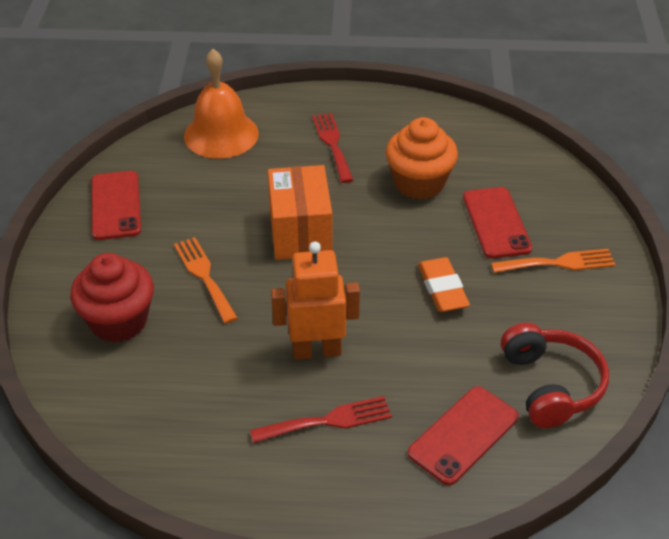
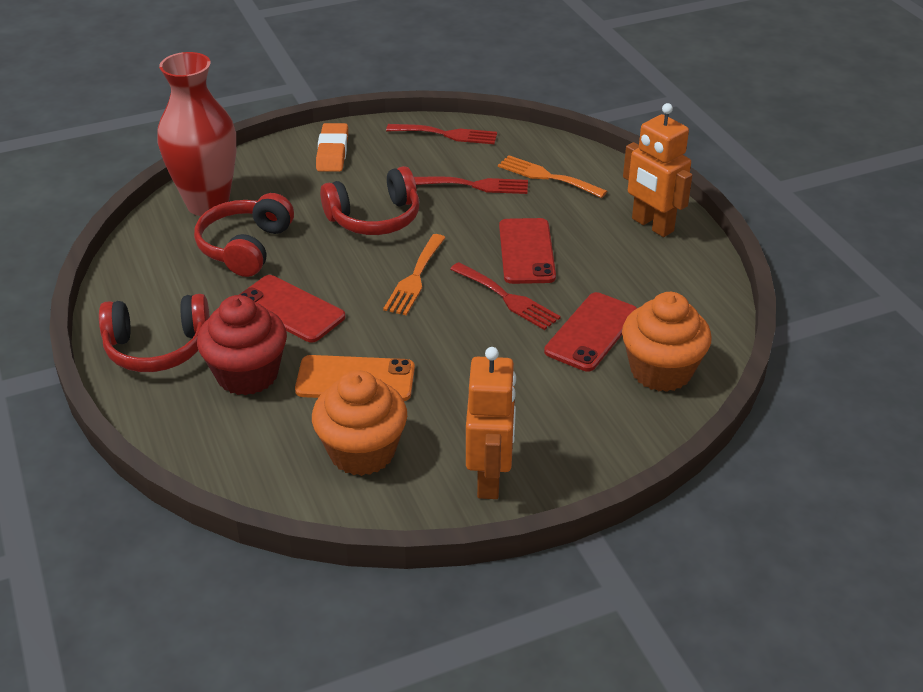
orange bell: [184,49,259,159] = 1 -> none = 0
orange box: [268,165,332,260] = 1 -> none = 0
orange cupcake: [386,117,458,200] = 1 -> [312,370,407,476] [622,292,712,392] = 2
orange phone: none = 0 -> [295,355,415,401] = 1
orange robot: [271,242,360,360] = 1 -> [466,347,516,499] [623,103,692,237] = 2
red fork: [250,396,392,443] [312,113,353,183] = 2 -> [386,124,497,144] [414,177,528,194] [450,262,561,330] = 3
red headphones: [501,323,609,428] = 1 -> [99,294,210,372] [194,193,294,277] [320,166,419,235] = 3
red vase: none = 0 -> [157,52,236,216] = 1

